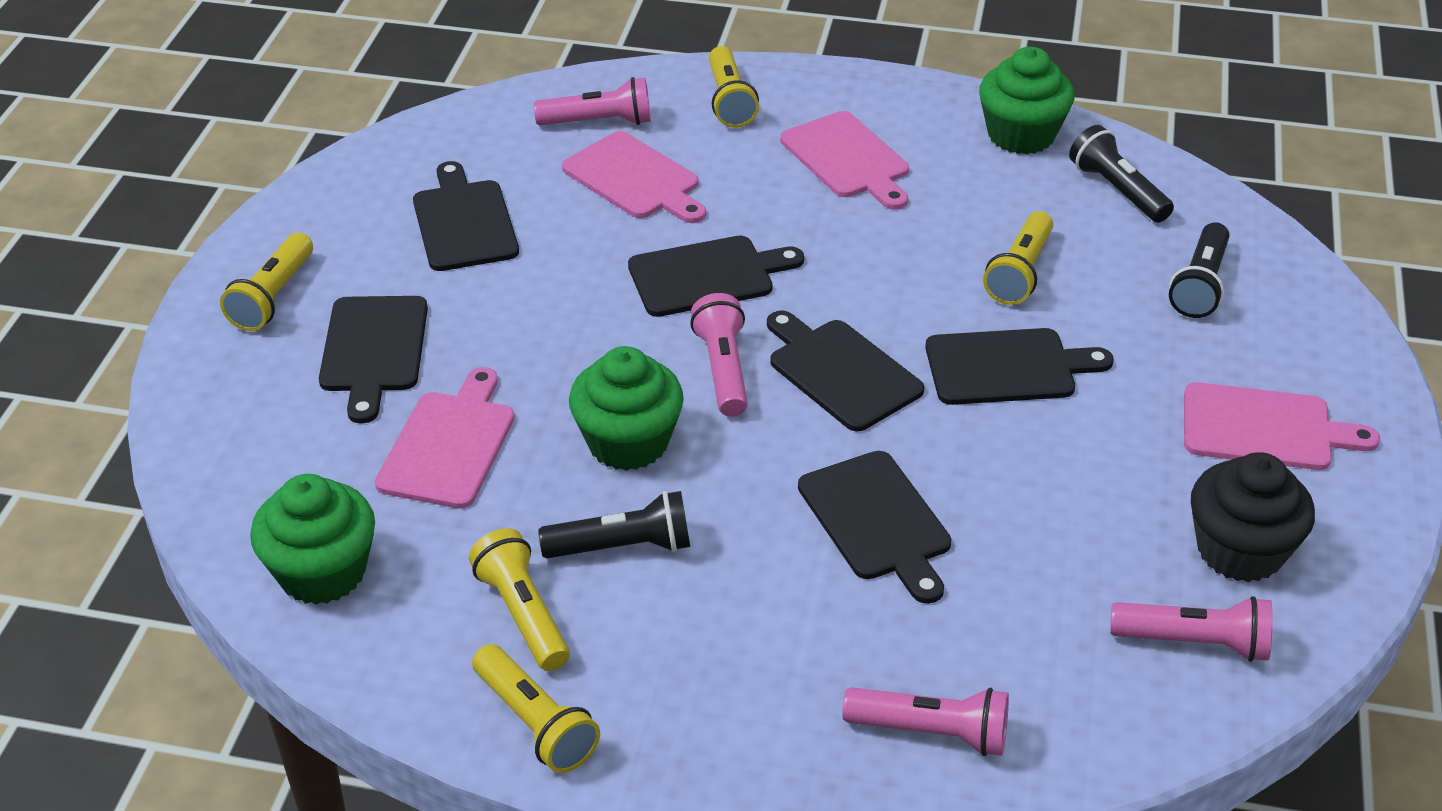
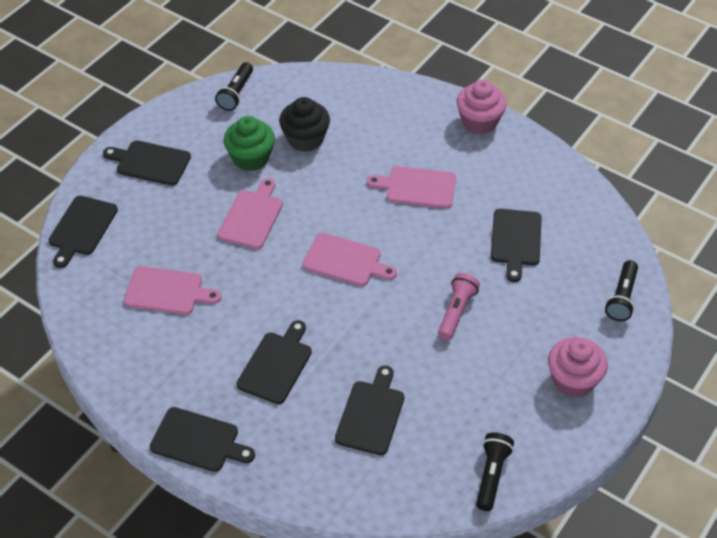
green cupcake: [250,474,375,605] [569,346,684,471] [979,47,1074,154] = 3 -> [223,116,275,171] = 1
pink cupcake: none = 0 -> [457,80,507,134] [548,337,608,398] = 2
pink flashlight: [534,77,651,125] [690,293,748,417] [842,687,1009,756] [1110,596,1273,662] = 4 -> [438,273,480,340] = 1
yellow flashlight: [220,232,313,331] [469,528,570,671] [472,644,600,773] [709,46,759,128] [983,211,1053,305] = 5 -> none = 0

